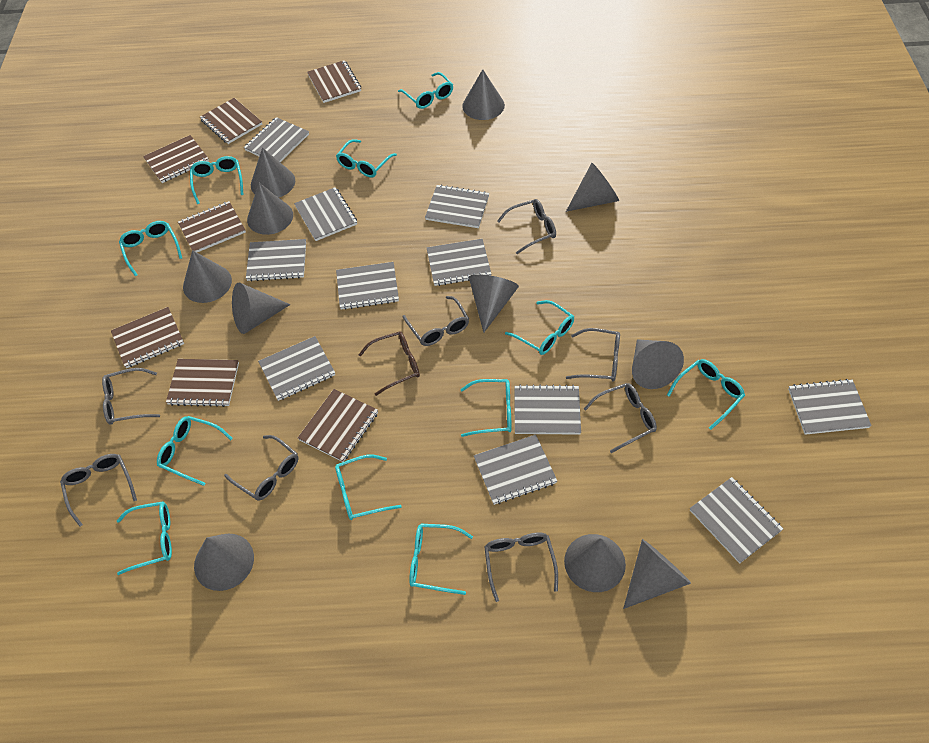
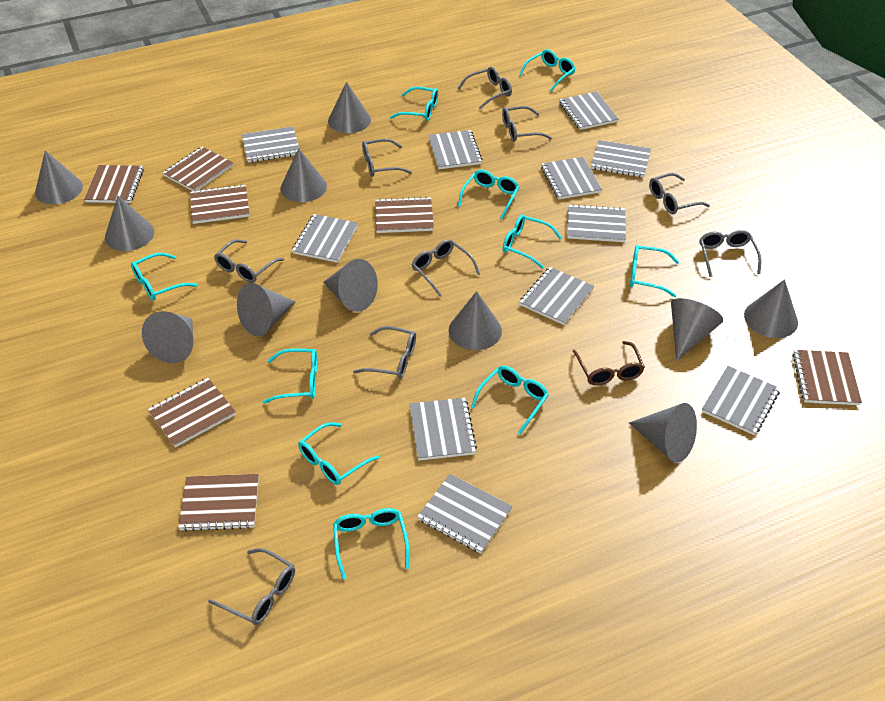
grey glasses: [60,454,137,527] [102,368,160,425] [224,435,299,501] [403,296,469,346] [484,532,558,602] [497,199,556,254] [566,328,620,381] [584,383,657,453] = 8 -> [208,548,295,625] [214,239,284,283] [353,326,416,379] [362,139,412,177] [412,239,480,297] [458,67,512,109] [502,106,552,142] [649,173,710,214] [700,230,762,277] = 9
turquoise glasses: [117,501,172,575] [119,221,182,276] [157,416,233,486] [190,156,243,204] [335,455,402,520] [336,139,397,178] [398,72,453,109] [409,524,473,595] [461,379,512,437] [505,300,574,355] [667,359,745,430] = 11 -> [131,253,197,300] [263,349,317,404] [298,422,379,485] [333,508,409,579] [390,87,438,121] [458,170,520,219] [471,366,549,434] [503,215,562,269] [519,49,575,91] [630,245,679,297] = 10

